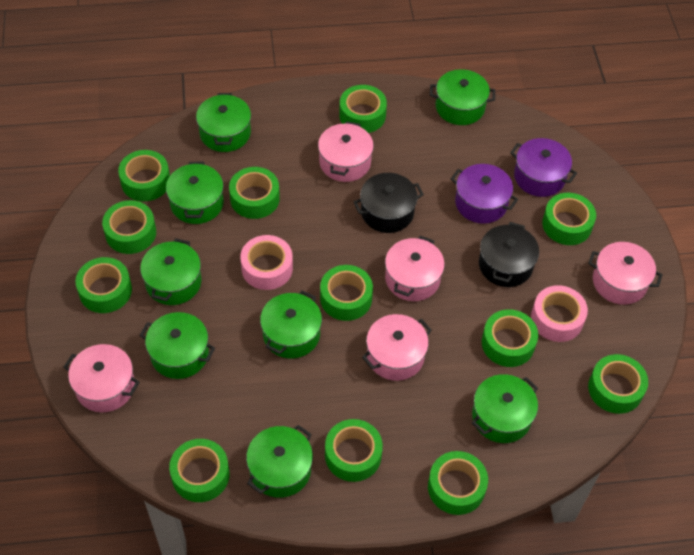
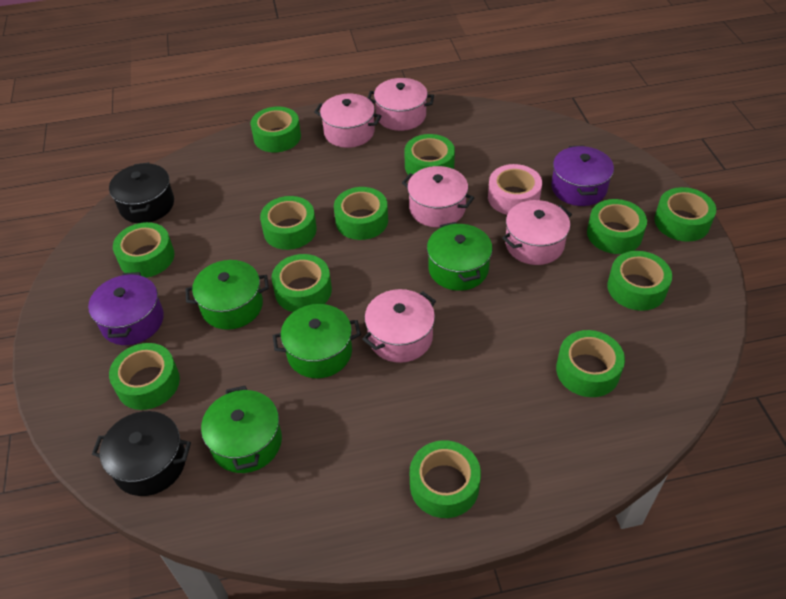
green pot: [139,312,215,379] [140,238,201,305] [166,162,224,224] [196,93,251,152] [246,425,313,498] [260,290,322,358] [430,69,495,125] [472,374,538,443] = 8 -> [186,260,269,330] [201,386,282,473] [273,304,361,378] [427,222,493,291] = 4
pink tape: [240,235,293,290] [531,285,588,342] = 2 -> [488,164,542,215] = 1

